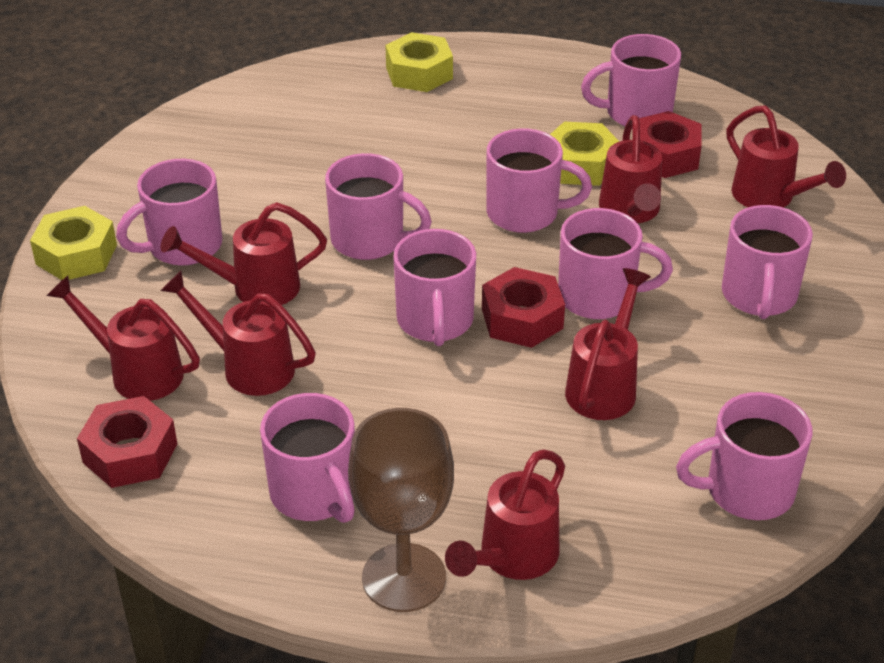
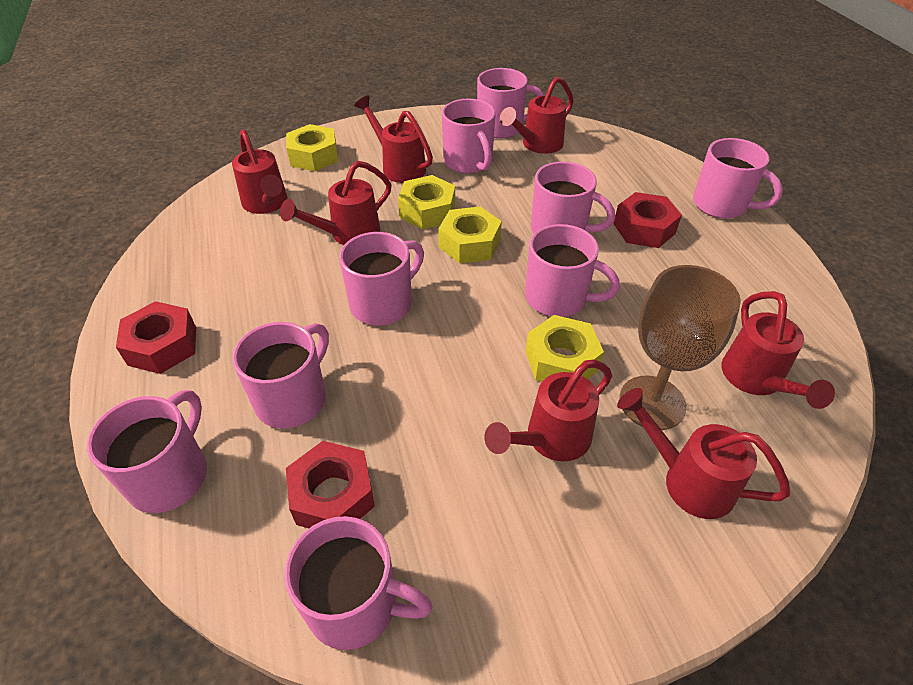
yellow nut: [30,206,117,280] [386,32,453,92] [550,122,620,186] = 3 -> [286,124,338,171] [398,175,455,230] [438,206,502,264] [525,315,604,382] = 4

